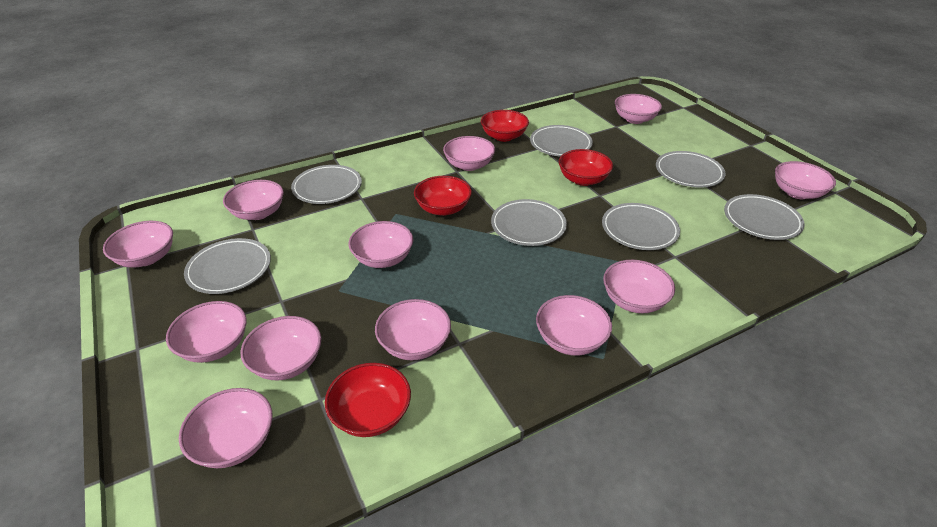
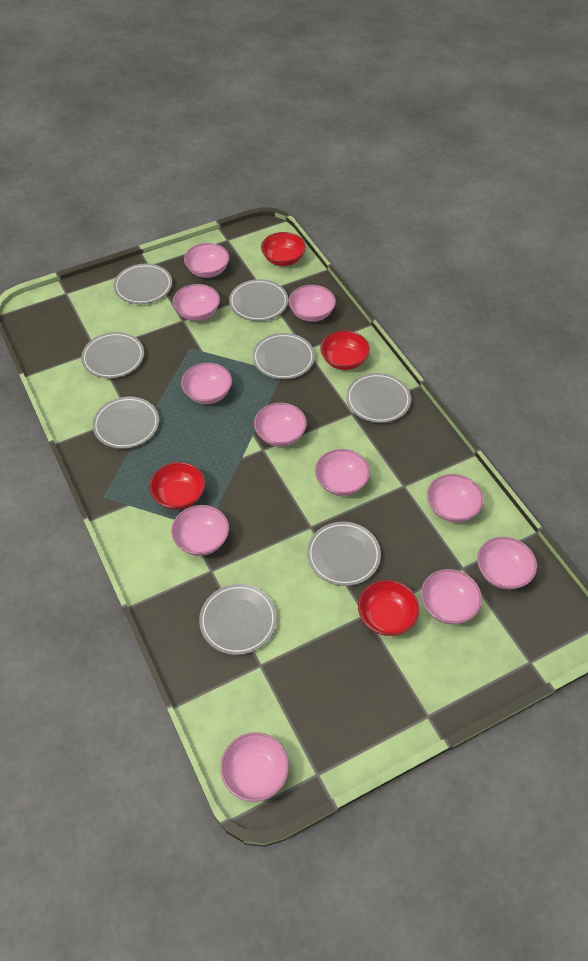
grey plate: [184,238,271,294] [291,165,362,204] [491,199,567,246] [530,125,593,156] [602,203,680,250] [656,151,726,188] [724,194,805,240] = 7 -> [81,332,144,378] [93,397,159,449] [114,264,172,304] [199,584,277,655] [229,279,288,321] [252,333,315,379] [307,522,381,586] [346,373,411,423] = 8
pink bowl: [103,221,173,268] [166,301,247,363] [179,388,273,468] [223,180,284,220] [240,316,321,380] [348,221,413,268] [375,299,451,360] [443,136,495,171] [536,295,612,356] [603,260,675,313] [615,94,662,124] [775,161,836,199] = 12 -> [171,505,229,556] [173,284,220,321] [181,363,232,404] [184,243,229,278] [220,732,289,802] [254,403,307,447] [288,285,336,322] [315,449,370,496] [421,569,482,624] [427,474,484,523] [477,537,537,590] = 11

